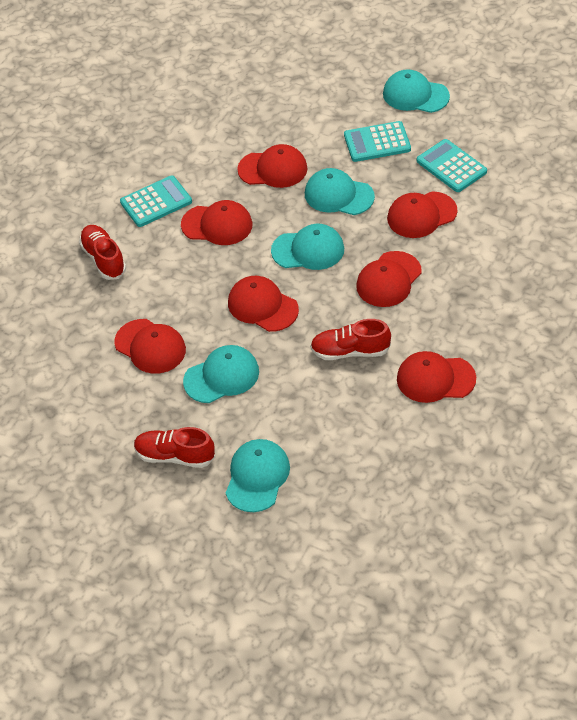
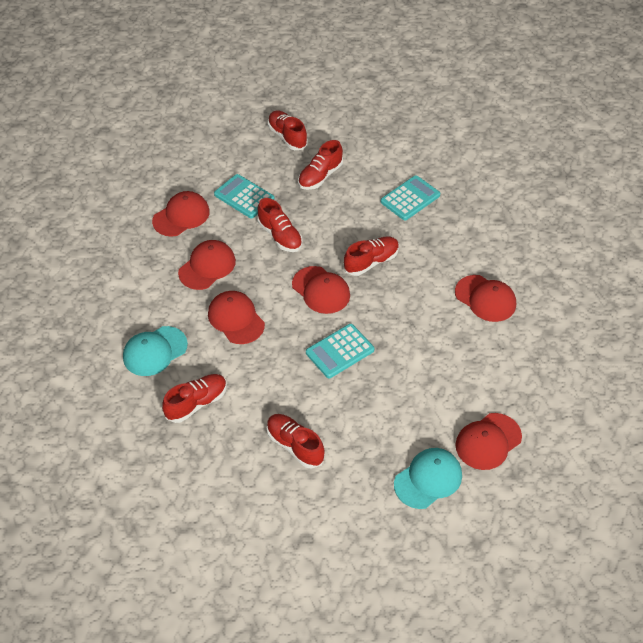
red cap: [114,319,186,374] [181,200,252,245] [228,276,299,332] [237,144,307,188] [356,251,422,307] [387,191,458,238] [397,351,476,403] = 7 -> [152,191,210,237] [178,240,236,290] [208,291,265,344] [292,266,350,314] [455,275,516,322] [455,413,522,470] = 6
red shoe: [79,225,126,280] [134,427,215,468] [310,319,391,360] = 3 -> [162,374,227,423] [257,198,303,252] [267,414,325,469] [268,110,308,150] [298,140,343,190] [344,236,399,276] = 6
turquoise cap: [183,345,259,403] [226,439,290,512] [271,224,344,270] [305,168,375,215] [383,69,450,113] = 5 -> [123,326,188,376] [394,448,462,509] = 2

